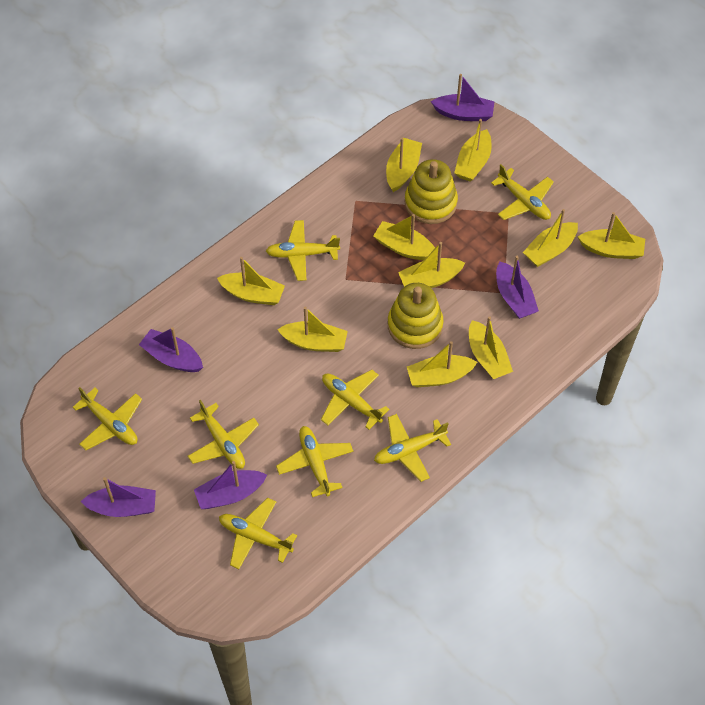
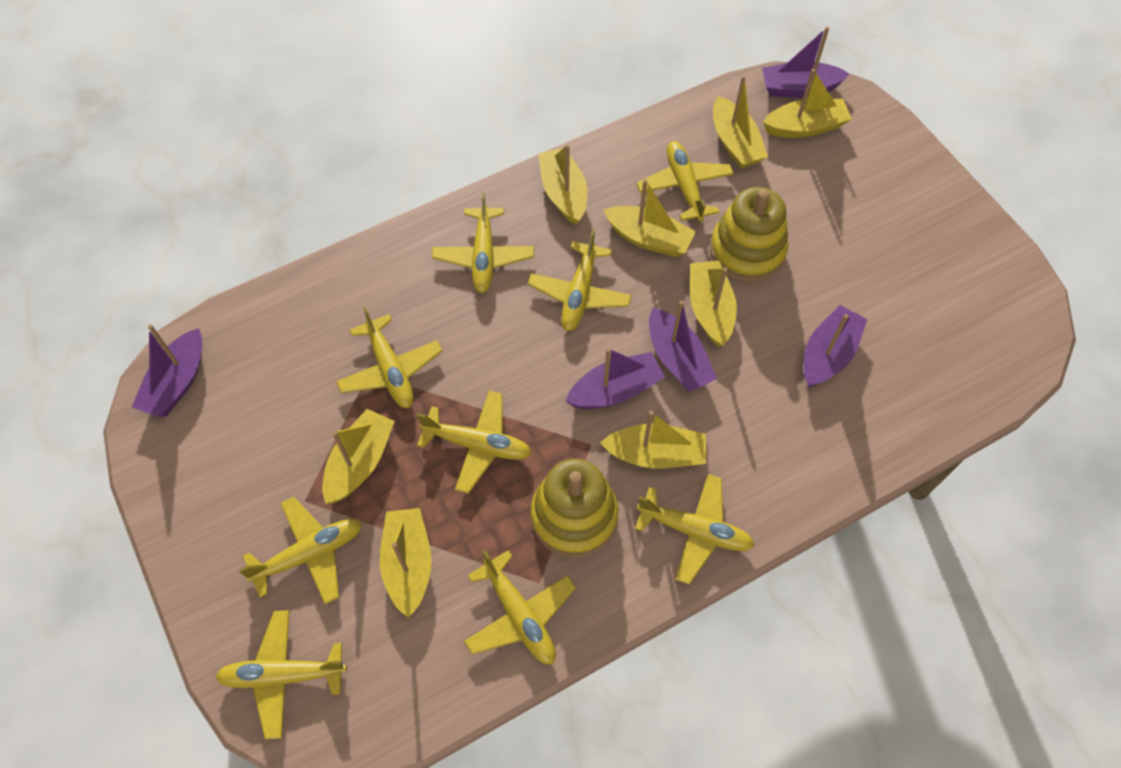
yellow boat: [217,257,285,305] [277,307,348,352] [373,214,435,260] [386,138,422,192] [398,242,465,288] [407,341,477,387] [454,119,491,182] [469,316,513,379] [523,209,578,267] [578,212,645,259] = 10 -> [322,409,395,504] [380,508,432,618] [538,144,588,225] [600,411,706,468] [604,179,696,257] [690,260,737,347] [713,75,768,168] [763,69,852,138] = 8
yellow plane: [73,387,142,450] [187,400,259,469] [219,498,297,569] [266,220,340,281] [276,426,353,497] [321,370,389,430] [374,414,451,482] [491,164,554,220] = 8 -> [215,610,347,739] [239,497,362,605] [336,307,442,408] [417,391,532,494] [432,192,534,293] [464,550,576,664] [528,229,632,331] [635,474,755,584] [637,141,734,222] = 9

